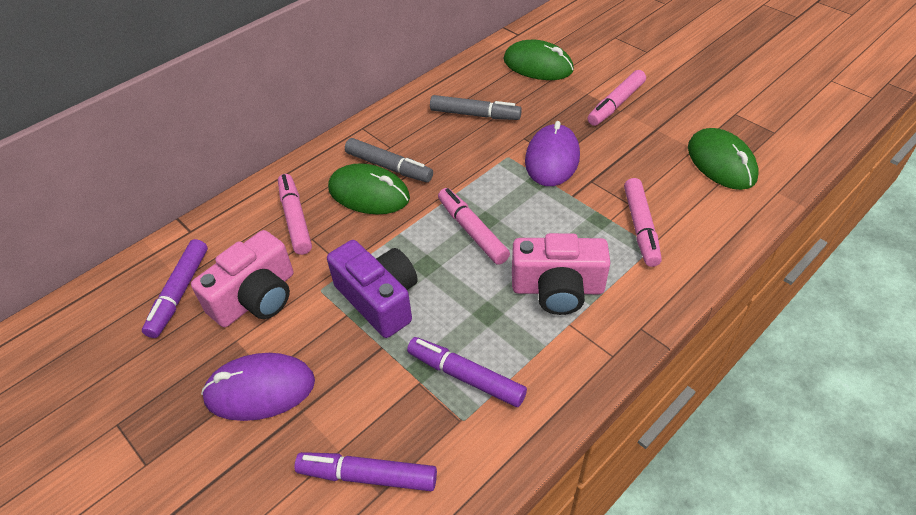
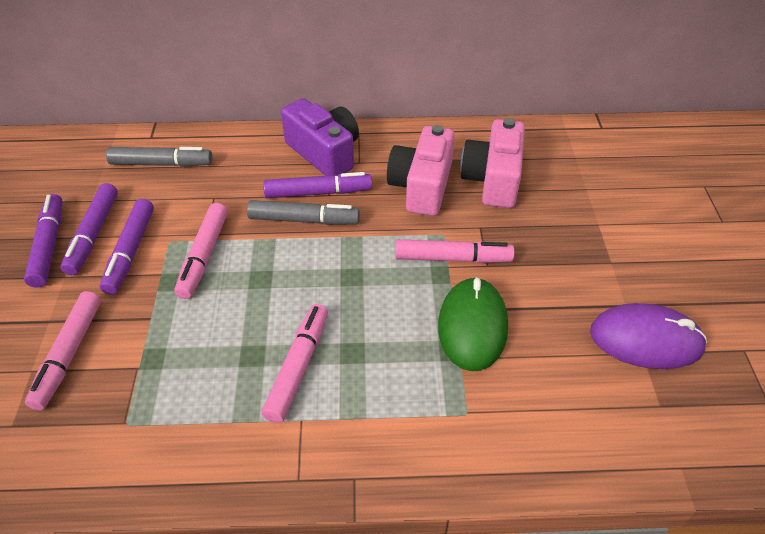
green mouse: [328,163,410,214] [503,40,574,80] [688,128,759,190] = 3 -> [438,277,508,371] = 1
purple marker: [142,239,208,338] [295,452,437,491] [407,337,527,407] = 3 -> [24,194,63,288] [60,183,118,275] [100,199,154,295] [263,172,372,198] = 4
purple mouse: [201,353,315,421] [525,121,580,186] = 2 -> [590,303,707,369] = 1

